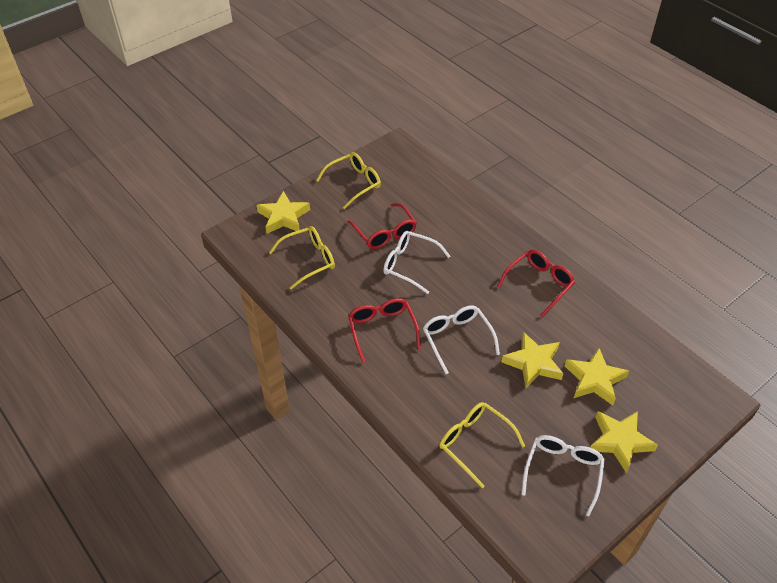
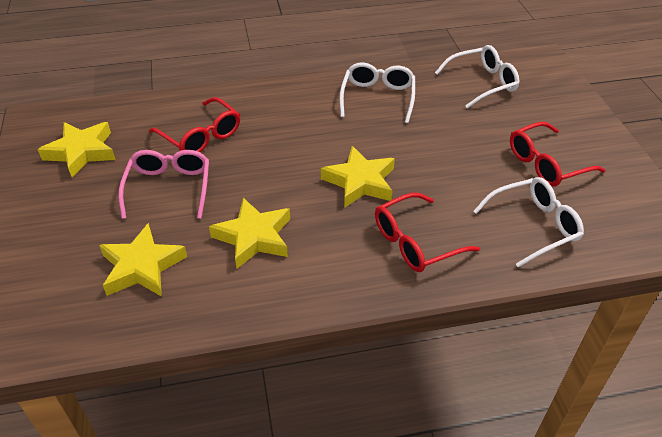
pink glasses: none = 0 -> [118,150,209,219] = 1
yellow glasses: [269,226,335,289] [316,152,381,209] [439,402,525,488] = 3 -> none = 0

